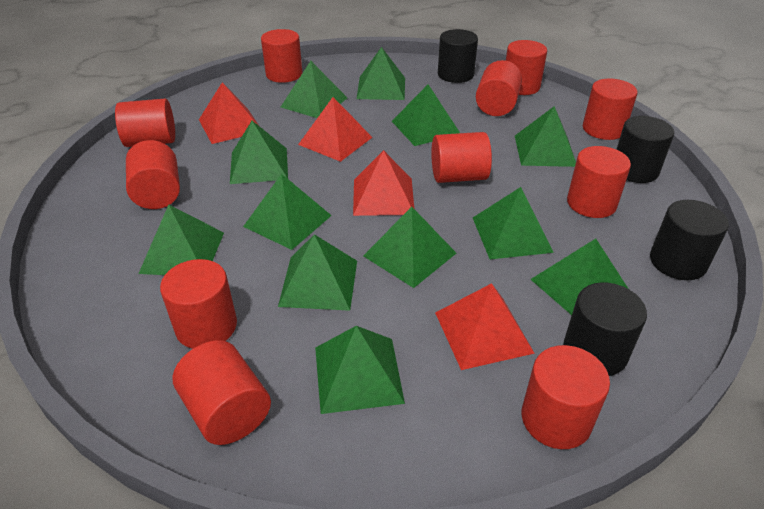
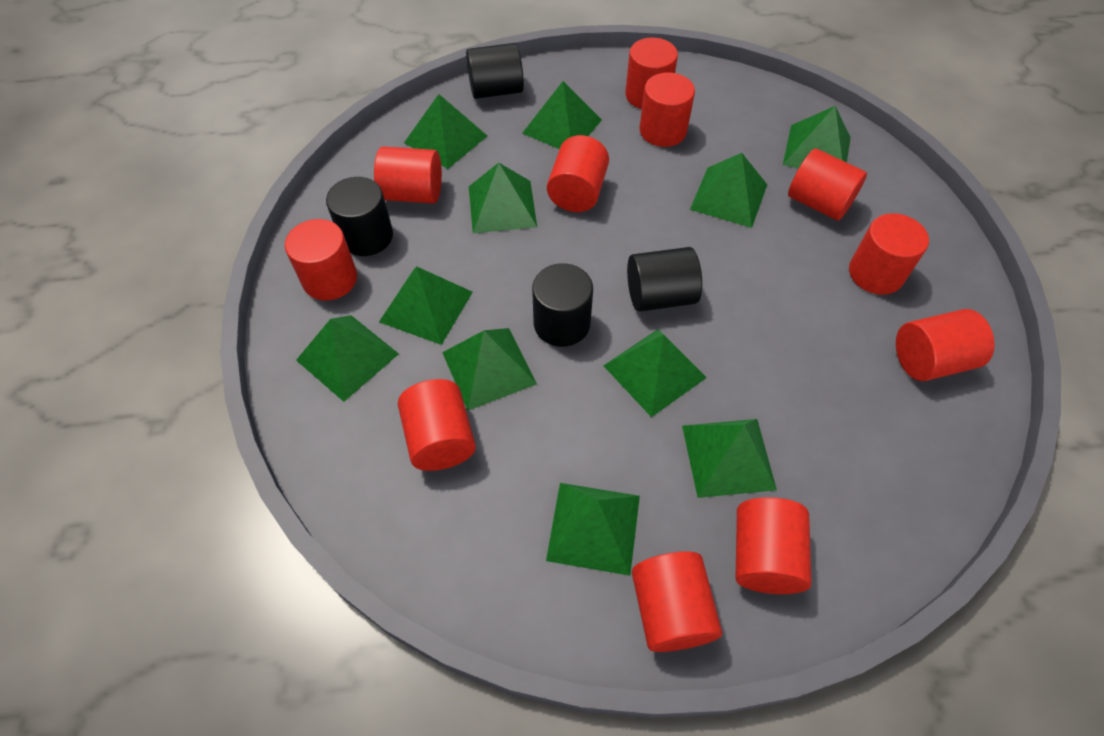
green pyramid: [138,205,224,275] [230,121,288,184] [243,174,332,250] [278,234,357,311] [281,61,347,118] [315,326,405,414] [357,47,405,100] [363,207,456,288] [392,84,460,146] [473,187,554,259] [515,106,576,167] [530,239,628,315] = 12 -> [296,315,399,402] [379,266,473,345] [404,94,487,169] [442,328,537,411] [469,163,537,233] [522,81,602,149] [546,483,640,576] [603,329,707,417] [682,419,777,498] [690,153,767,228] [783,106,851,168] = 11
red pyramid: [199,82,259,144] [298,97,372,162] [353,150,414,216] [435,283,535,370] = 4 -> none = 0

